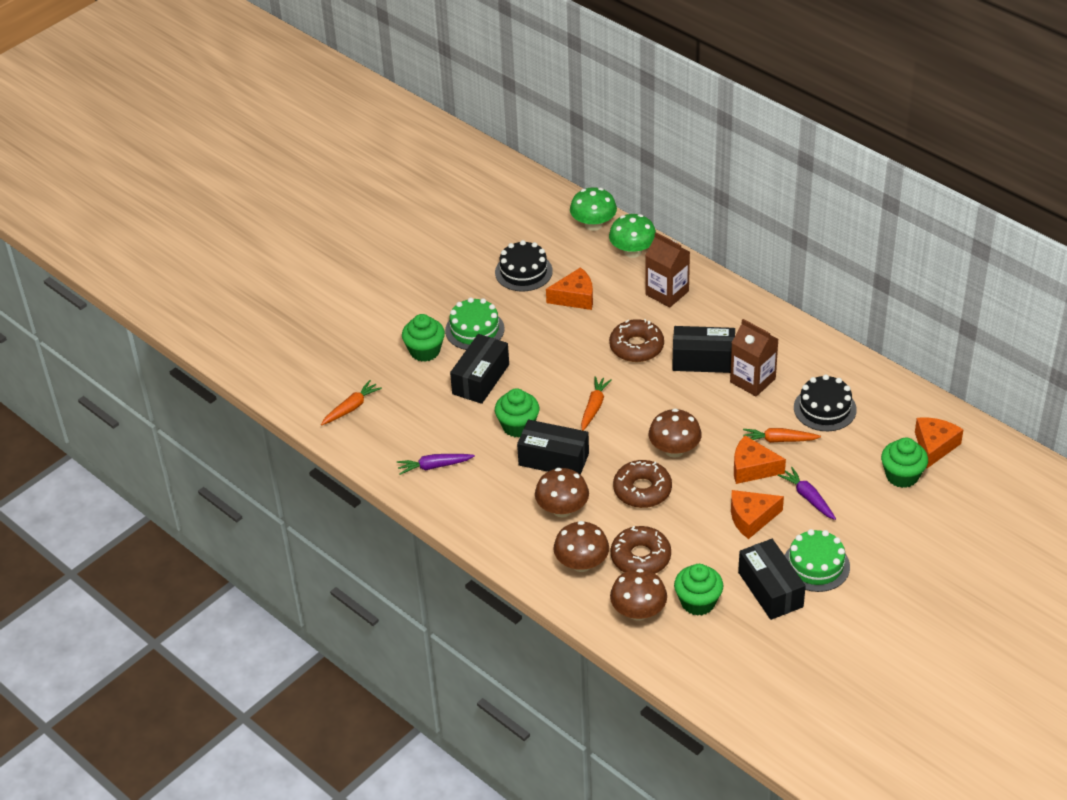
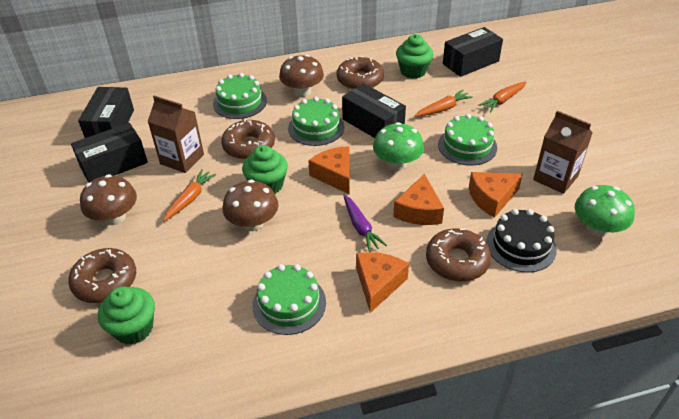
black cake: [495,240,553,292] [794,374,857,431] = 2 -> [486,209,557,273] = 1
brown donut: [609,319,664,362] [611,526,671,574] [613,460,672,508] = 3 -> [68,248,136,303] [221,119,275,159] [337,56,384,90] [426,228,491,282] = 4
brown mushroom: [535,468,589,517] [553,521,609,572] [610,569,667,621] [649,409,702,458] = 4 -> [80,174,137,225] [223,180,278,231] [279,55,324,97] = 3
green cake: [445,297,504,350] [784,529,850,592] = 2 -> [213,73,267,119] [252,264,326,335] [288,97,344,146] [438,114,497,166] = 4
green cupcake: [402,314,445,362] [495,388,540,438] [674,564,723,616] [881,438,928,488] = 4 -> [98,287,155,345] [242,145,288,194] [396,34,433,79] = 3
purple carrot: [397,454,475,475] [778,467,836,520] = 2 -> [343,195,387,252] = 1

